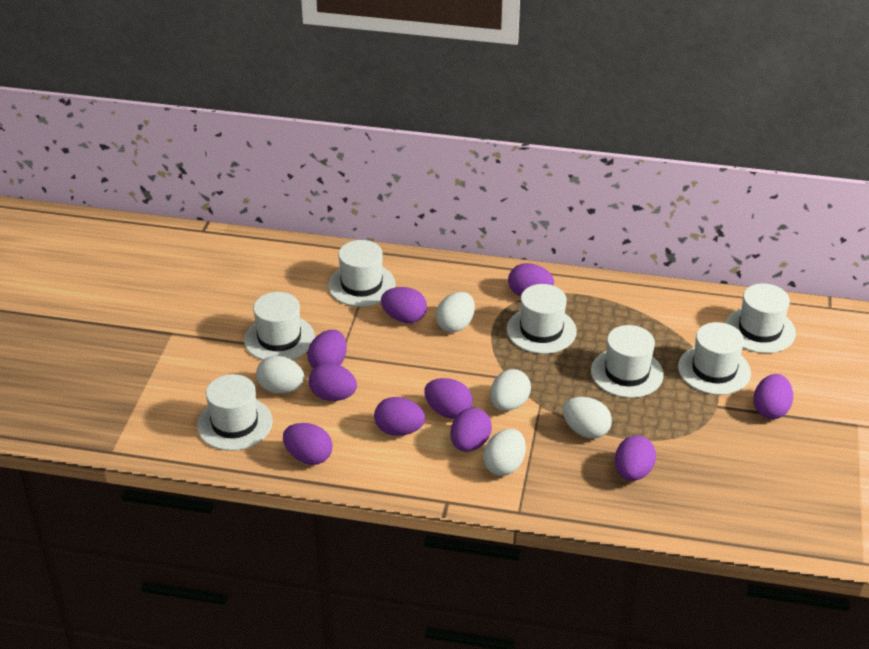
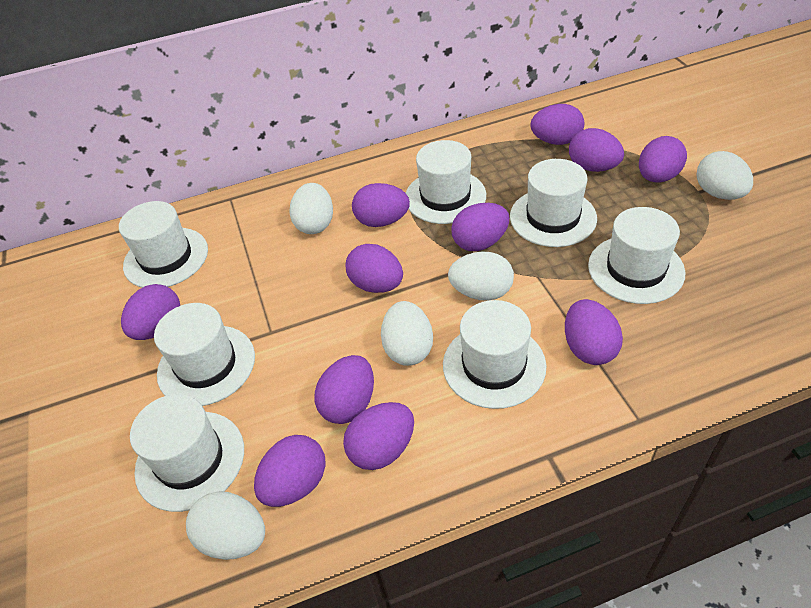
purple egg: [283,423,333,465] [307,330,347,369] [309,363,357,401] [374,397,425,436] [381,287,427,323] [424,378,473,419] [450,408,492,452] [508,263,554,296] [615,435,656,481] [753,374,793,419] = 10 -> [121,284,180,340] [254,435,326,507] [315,355,374,424] [343,402,414,470] [346,244,403,293] [352,183,410,227] [451,203,509,251] [531,104,584,145] [565,299,623,365] [569,128,624,172] [639,136,687,183] = 11

